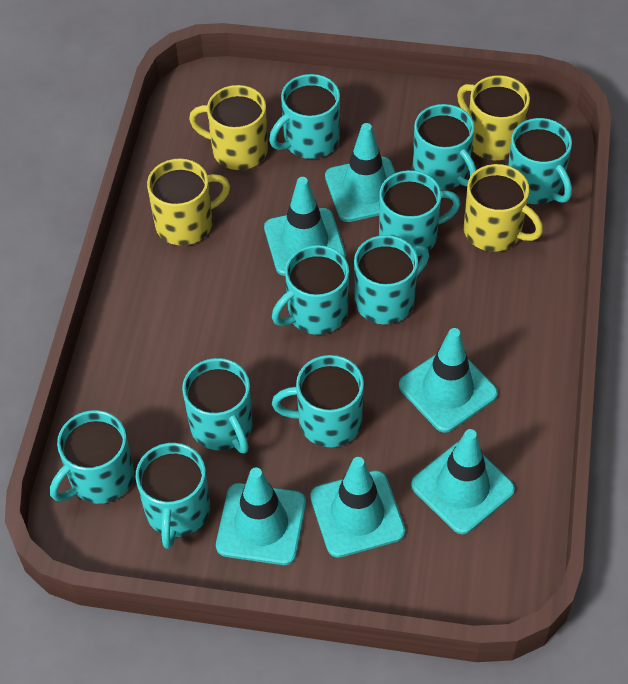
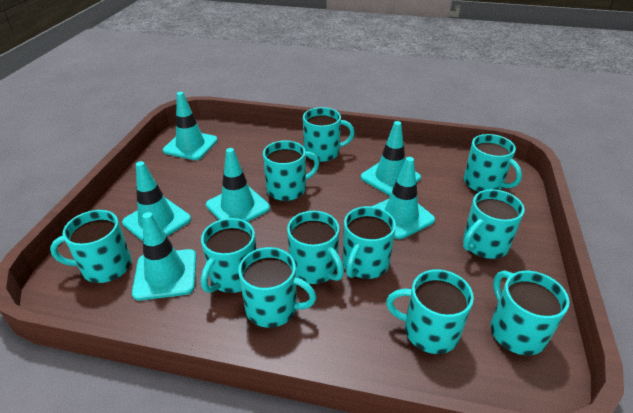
turquoise mug: [50,410,134,504] [136,443,210,549] [182,358,253,454] [269,74,340,159] [272,245,349,335] [272,355,364,447] [354,235,429,325] [379,170,461,257] [413,104,477,190] [508,118,572,204] = 10 -> [50,210,132,283] [201,218,256,293] [238,247,316,328] [263,140,319,201] [287,211,344,284] [303,107,355,162] [343,206,396,279] [386,269,474,354] [463,189,525,259] [464,134,522,192] [491,271,569,355] = 11
yellow mug: [147,158,230,246] [189,85,268,170] [457,75,530,160] [464,164,543,252] = 4 -> none = 0

